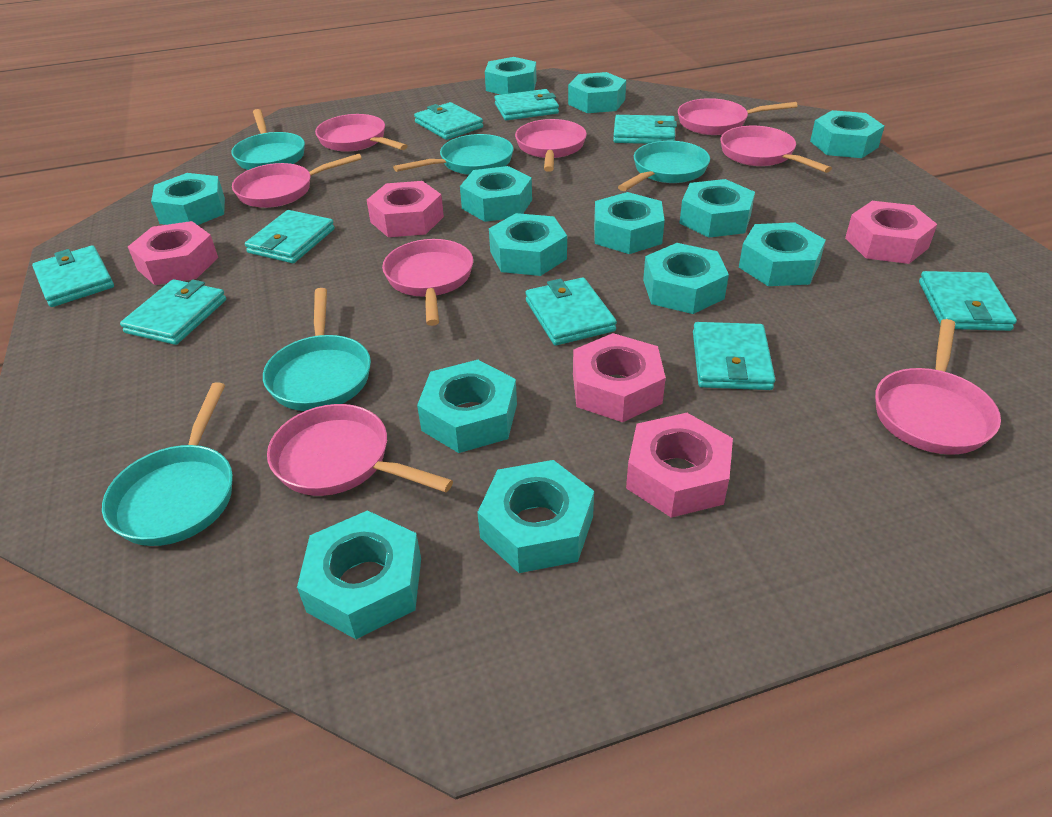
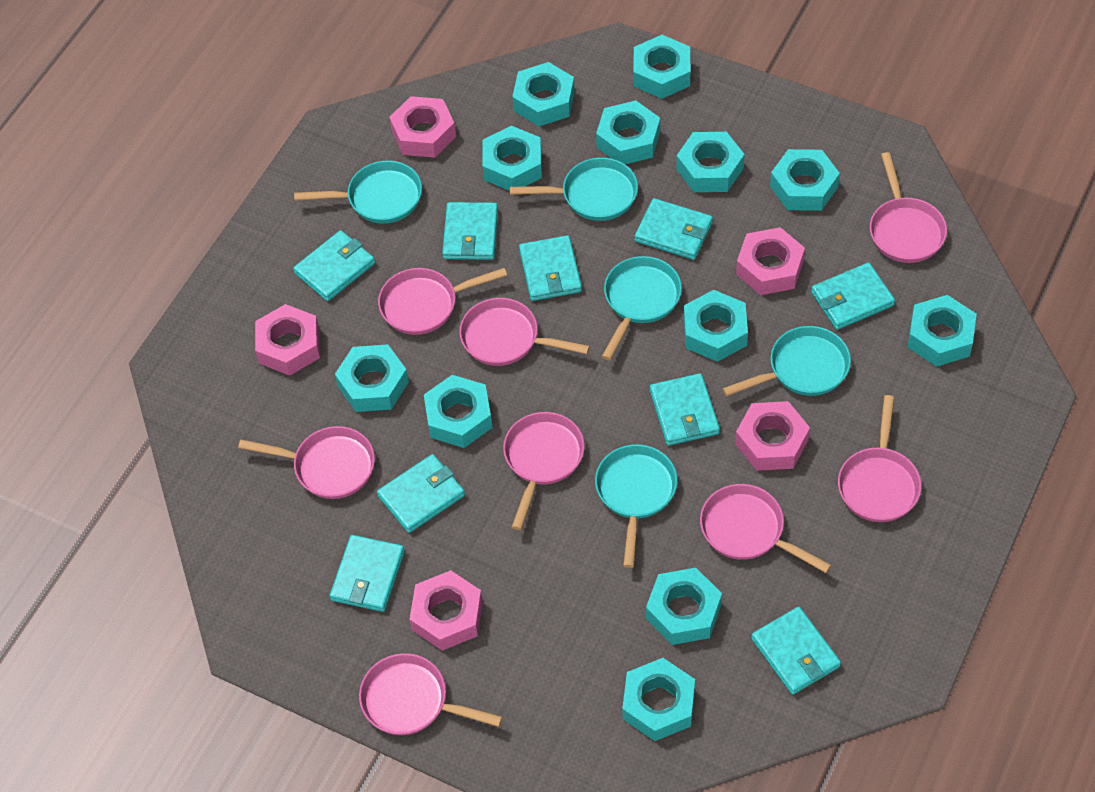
turquoise nut: [151,173,225,225] [297,510,421,639] [417,360,517,453] [460,166,532,222] [477,460,594,573] [485,57,536,95] [489,213,567,276] [568,72,626,113] [594,192,665,254] [643,243,729,314] [680,179,755,238] [739,222,826,286] [810,110,884,158] = 13 -> [335,344,409,412] [424,375,493,448] [483,126,542,191] [512,62,575,126] [596,101,660,164] [622,658,695,741] [633,35,690,99] [646,568,722,645] [676,132,744,192] [684,290,748,362] [770,149,840,211] [908,295,977,367] = 12

